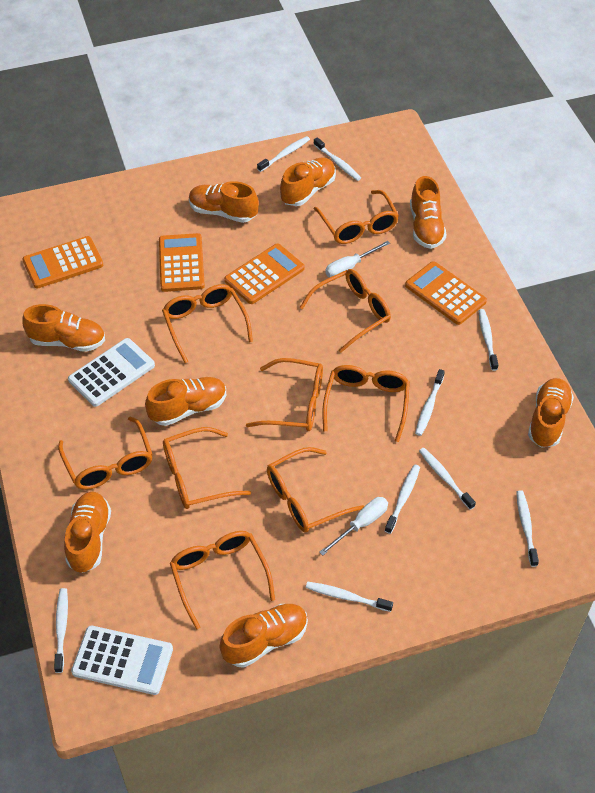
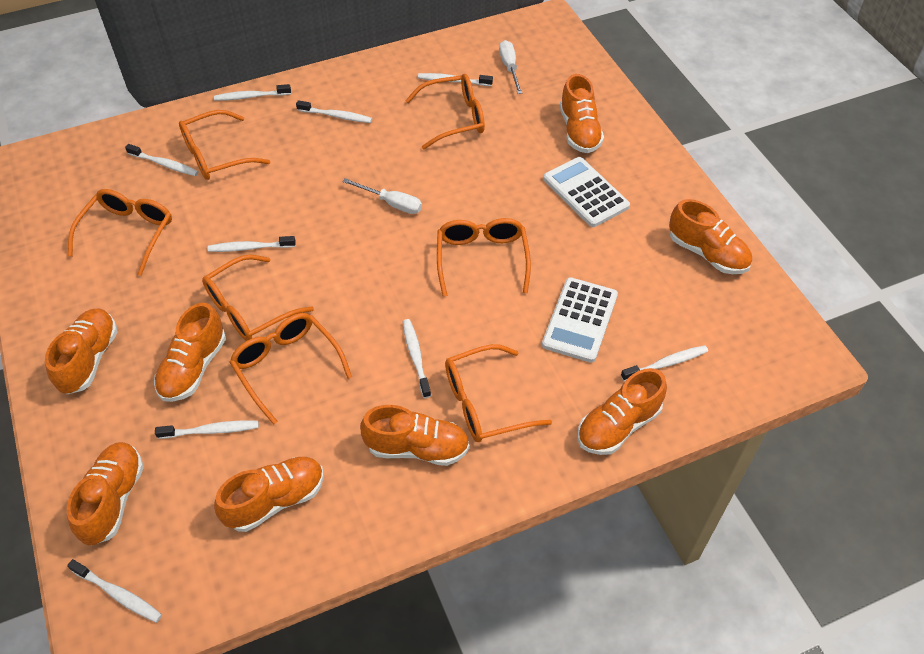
orange calculator: [22,236,103,289] [159,233,205,292] [224,244,305,304] [405,261,487,325] = 4 -> none = 0
orange glasses: [58,416,153,490] [162,284,253,363] [163,427,251,509] [170,531,275,629] [246,358,323,431] [267,447,364,532] [299,269,391,353] [314,190,399,244] [322,365,410,442] = 9 -> [68,189,172,276] [179,110,270,180] [202,255,314,341] [229,313,352,425] [405,74,485,150] [437,218,531,296] [445,344,552,442] = 7

